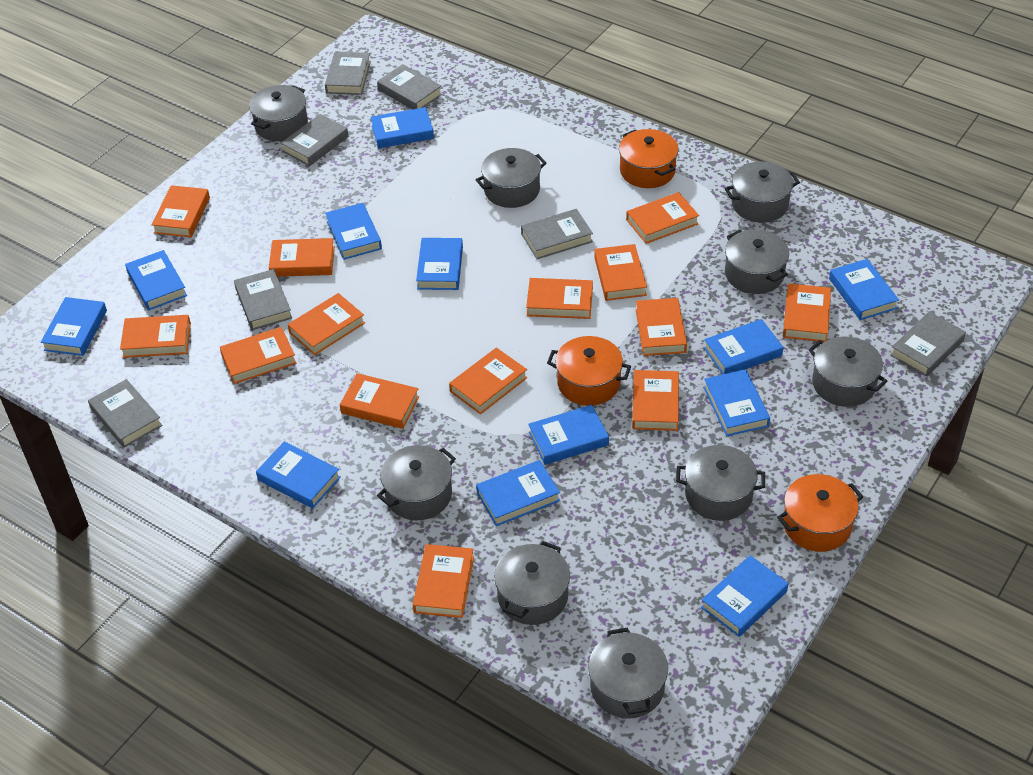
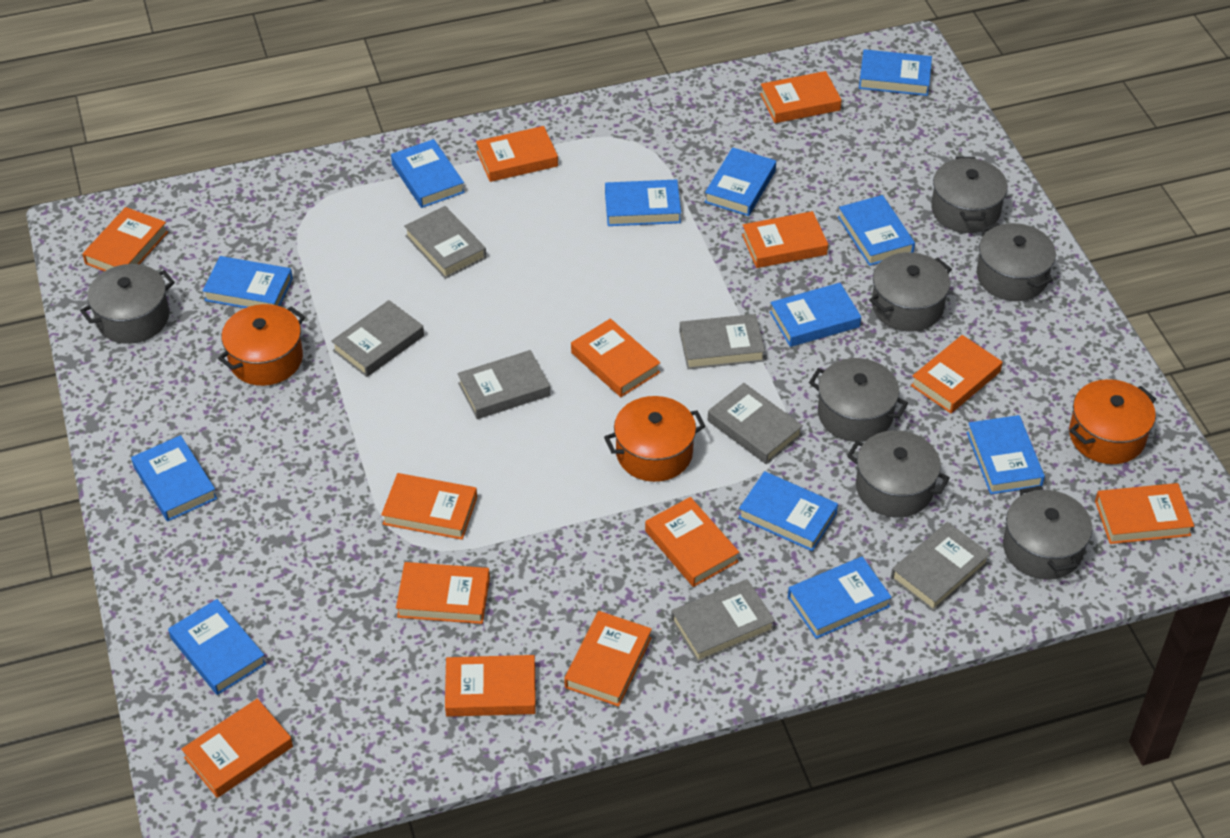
grey pot: [249,85,308,141] [377,445,456,520] [476,148,547,208] [494,541,570,625] [588,628,668,719] [676,445,765,521] [725,161,800,223] [725,230,789,294] [809,337,887,407] = 9 -> [80,264,175,344] [809,358,908,442] [847,430,950,518] [869,252,952,332] [931,157,1008,233] [977,223,1056,301] [1003,486,1092,580] = 7
orange book: [120,315,191,358] [151,185,210,237] [220,327,296,384] [269,238,335,277] [288,293,365,355] [340,373,419,429] [413,544,474,618] [449,348,527,414] [526,278,593,319] [594,244,647,301] [626,192,699,244] [632,370,679,431] [635,298,687,356] [783,283,831,342] = 14 -> [83,207,168,271] [181,699,293,798] [381,473,477,540] [396,562,490,624] [445,655,536,717] [476,126,558,182] [564,611,652,707] [571,318,661,397] [645,497,739,587] [742,211,828,268] [760,71,842,123] [911,335,1002,413] [1095,483,1194,544] = 13

